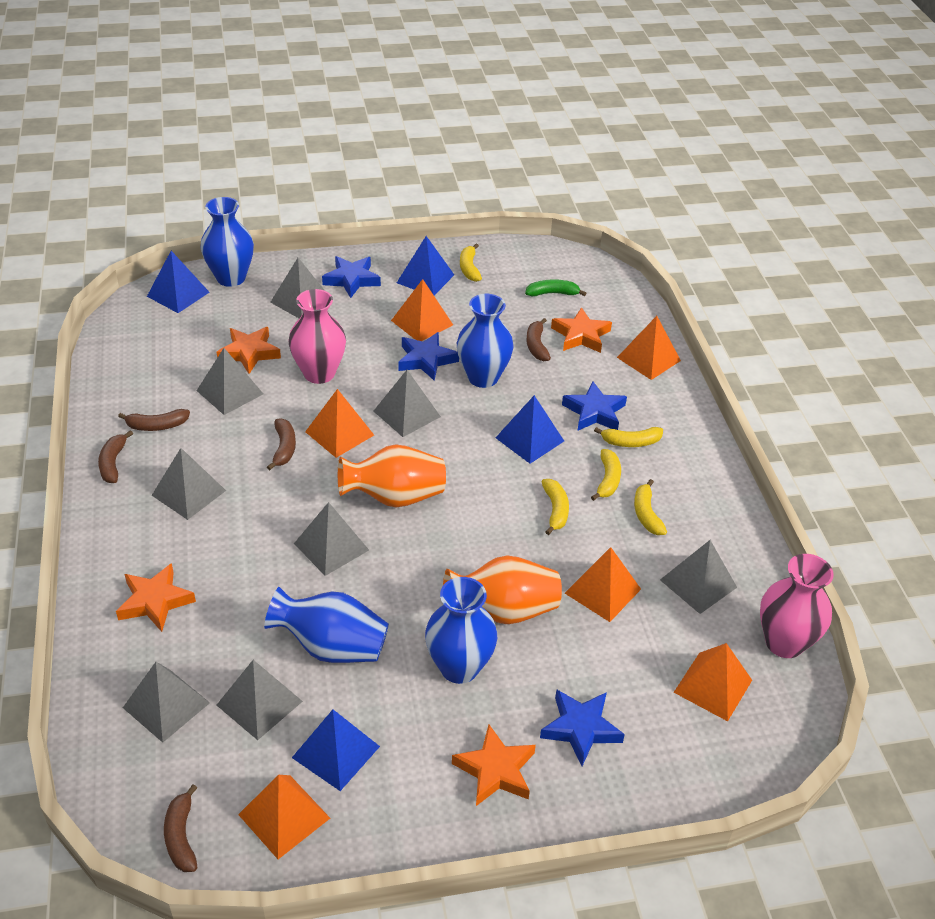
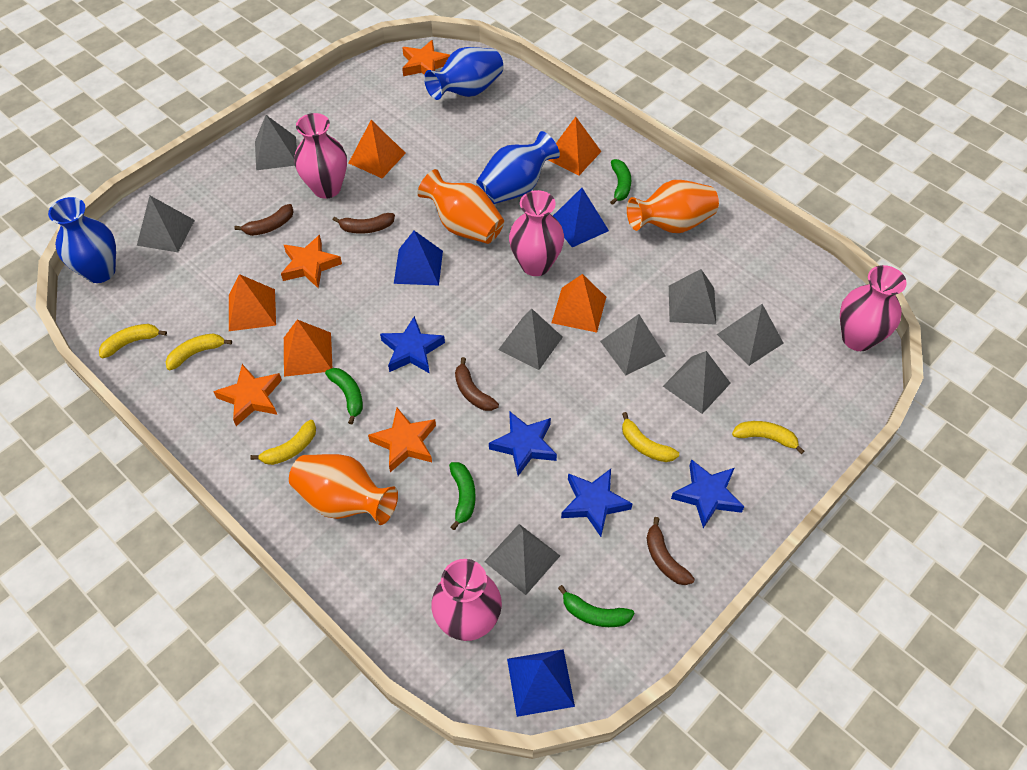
blue pyramid: [147,251,209,313] [292,710,380,791] [397,236,454,295] [496,395,564,464] = 4 -> [394,231,443,285] [507,649,575,717] [553,188,609,248] = 3
blue vase: [200,197,254,287] [264,587,389,663] [425,577,497,684] [457,294,514,388] = 4 -> [48,197,116,283] [424,47,503,100] [476,131,560,204] = 3
brown banana: [98,430,133,483] [118,409,190,431] [164,785,197,872] [267,418,296,470] [526,318,551,361] = 5 -> [234,204,294,236] [333,213,395,234] [455,357,499,411] [647,517,695,585] = 4
green banana: [525,279,587,296] = 1 -> [325,368,363,424] [449,462,476,530] [558,585,635,627] [610,159,631,205] = 4
orange pyramid: [238,775,330,859] [305,389,374,458] [391,279,453,341] [565,547,641,622] [617,316,681,380] [674,643,752,721] = 6 -> [229,274,276,331] [284,320,332,377] [349,120,406,178] [548,117,602,175] [552,274,606,333] = 5
orange vase: [338,444,446,507] [443,555,562,624] = 2 -> [289,454,398,525] [417,169,504,244] [627,180,719,233] = 3
pink vase: [289,289,346,384] [760,554,834,658] = 2 -> [294,113,347,199] [431,559,502,641] [509,190,564,276] [840,265,907,351] = 4

